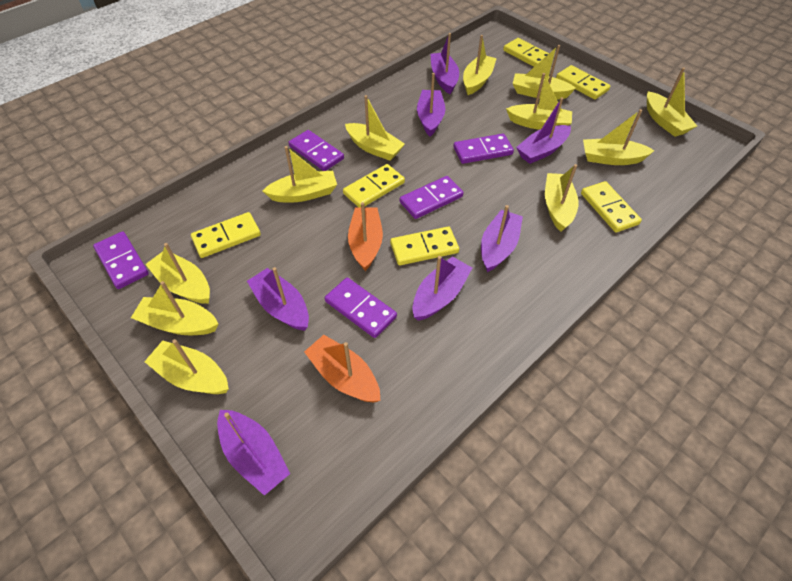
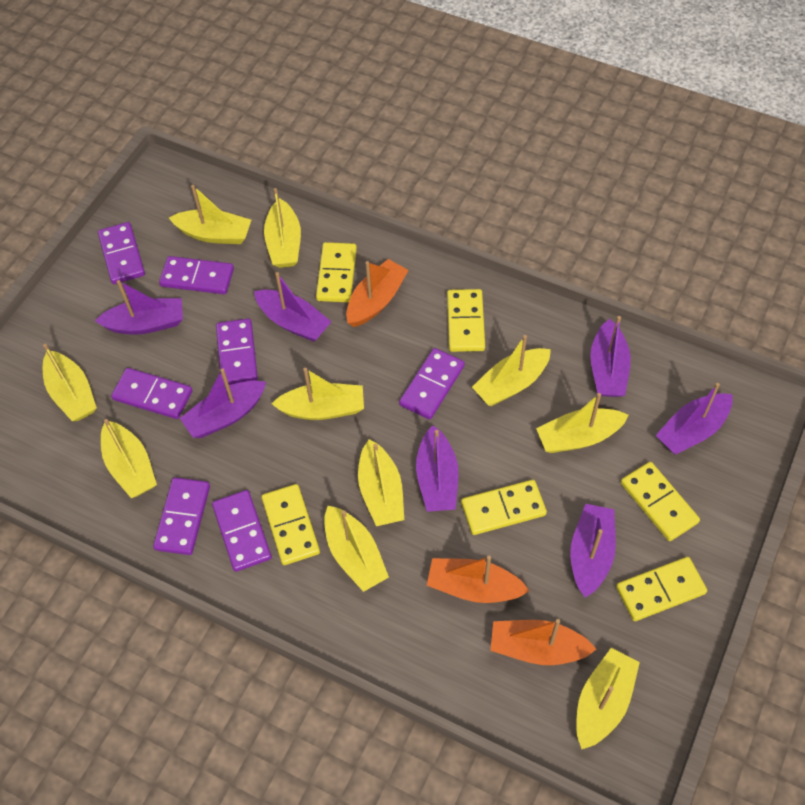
orange boat: [304,335,380,403] [348,202,383,271] = 2 -> [346,259,409,327] [427,556,529,603] [490,619,596,665] = 3
purple domino: [93,231,149,289] [289,130,344,171] [325,278,397,338] [400,176,464,219] [453,134,514,164] = 5 -> [98,222,145,284] [111,368,192,419] [153,477,210,555] [159,256,234,294] [212,490,272,572] [216,318,258,386] [399,348,465,420] = 7
yellow boat: [131,281,218,335] [144,339,229,394] [145,243,210,304] [263,146,337,203] [345,95,405,161] [463,35,497,95] [506,73,572,130] [513,45,576,99] [545,164,578,232] [583,109,655,165] [647,67,697,137] = 11 -> [43,344,97,421] [101,419,157,498] [169,185,251,244] [264,188,301,268] [272,368,364,420] [324,506,389,592] [358,439,404,526] [472,335,551,406] [536,393,629,453] [576,648,640,749] = 10

